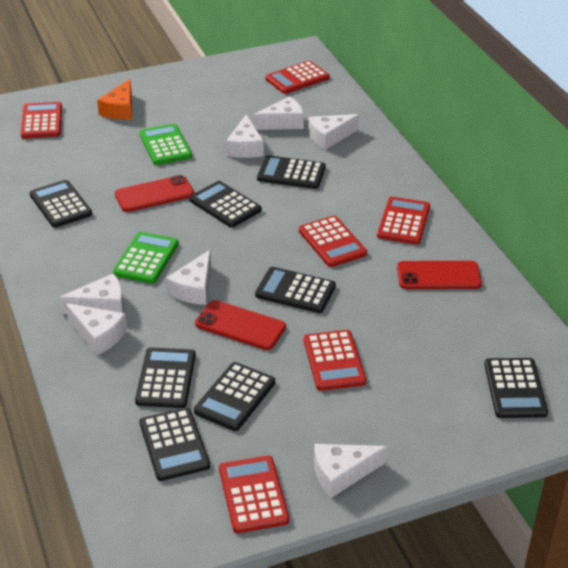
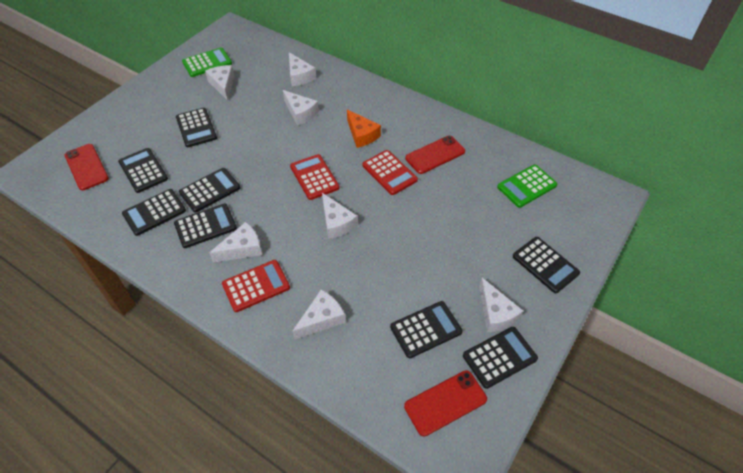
red calculator: [21,102,62,139] [219,455,289,533] [266,61,329,94] [299,216,367,267] [304,330,366,391] [377,197,430,245] = 6 -> [222,260,290,312] [290,154,340,200] [363,150,418,195] = 3

